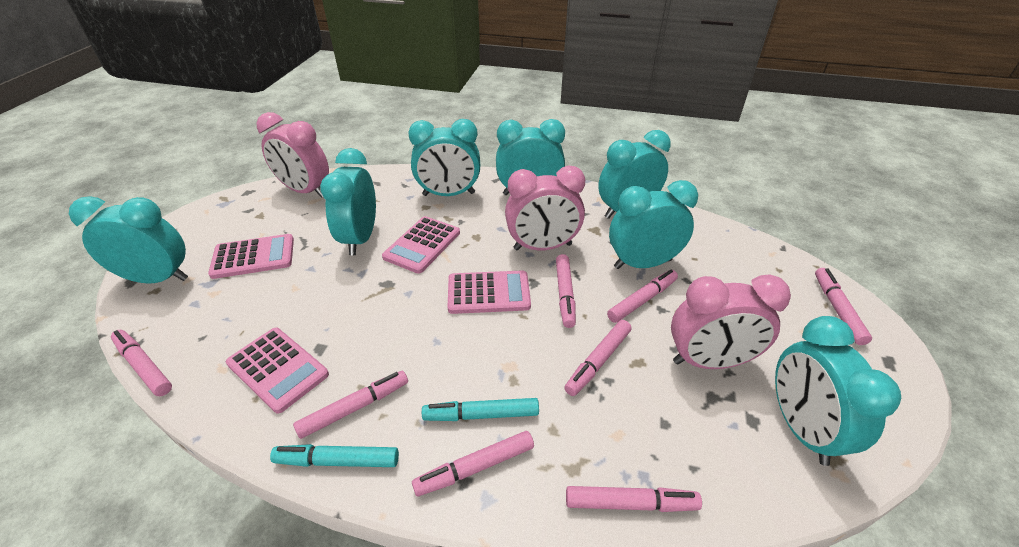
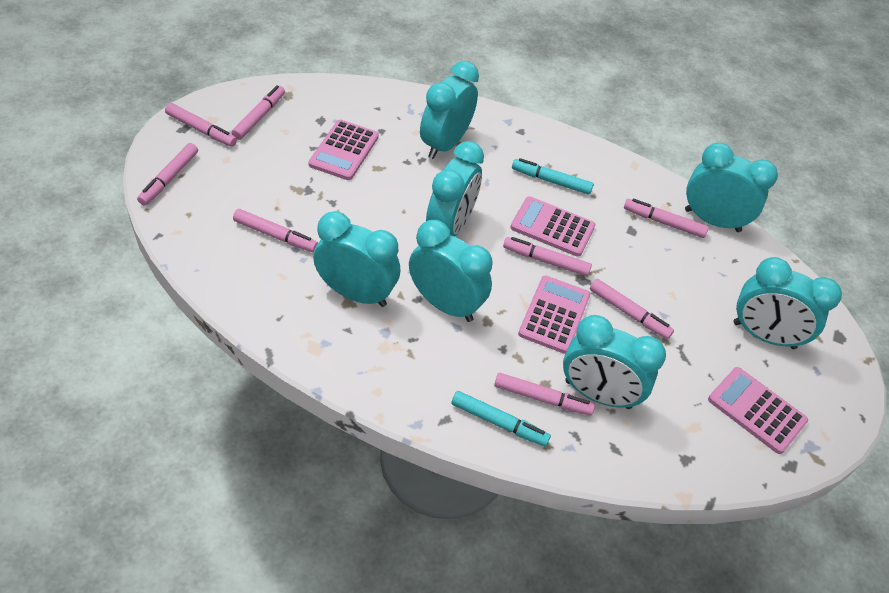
pink clock: [257,112,329,198] [505,166,585,251] [671,274,791,369] = 3 -> none = 0

